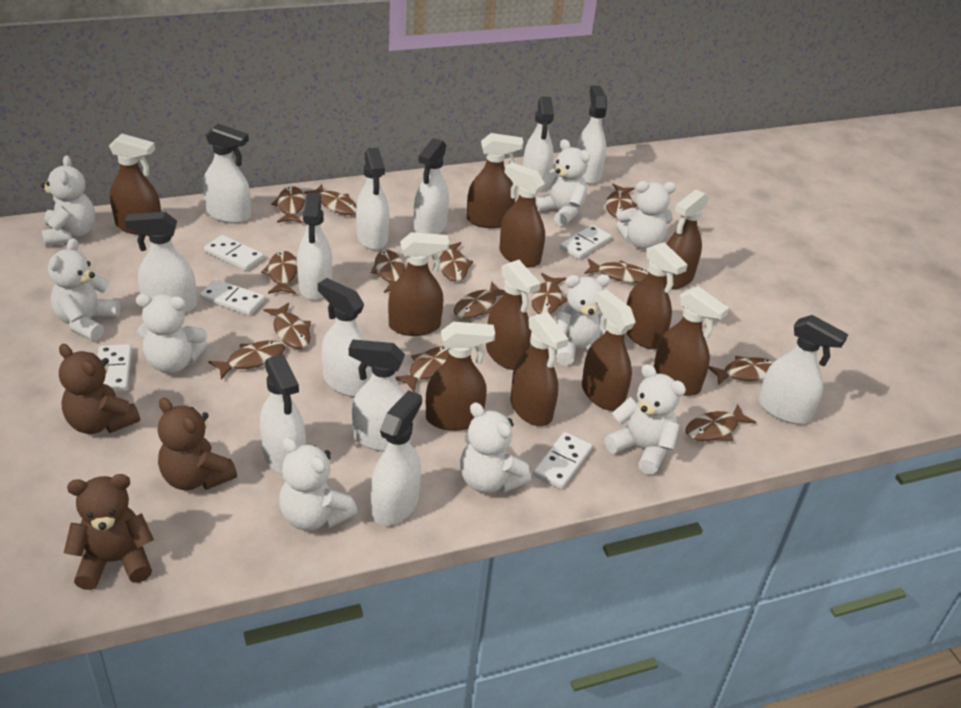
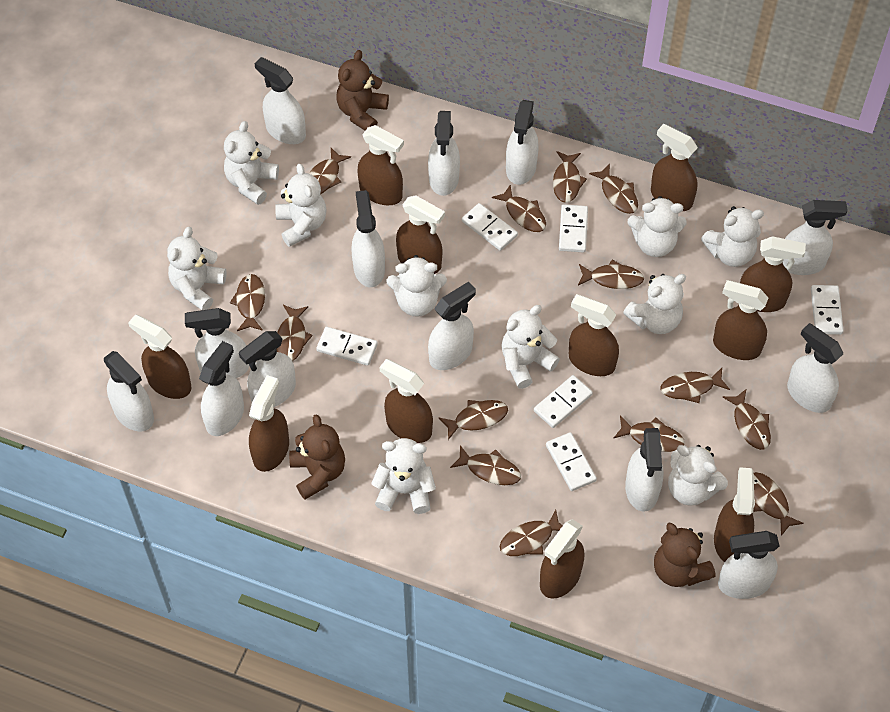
white domino: [97,344,132,392] [200,279,265,316] [204,235,264,271] [533,432,592,489] [560,225,611,259] = 5 -> [316,327,378,366] [462,203,518,251] [534,375,593,428] [546,432,597,491] [559,204,588,253] [811,285,844,335] = 6
white spray bottle: [125,212,197,313] [203,124,251,223] [260,354,306,474] [297,193,332,300] [318,278,372,397] [349,339,413,452] [356,148,389,250] [371,390,422,525] [413,138,449,234] [523,96,554,190] [577,85,607,184] [758,315,848,424] = 12 -> [104,351,154,431] [185,308,249,378] [199,341,244,436] [239,331,296,407] [255,57,306,144] [351,190,385,287] [428,111,460,196] [428,282,476,370] [506,100,539,185] [625,428,663,512] [718,531,779,599] [783,200,848,275] [787,323,843,413] = 13
white teddy bear: [41,155,95,246] [48,238,120,341] [136,294,208,373] [279,437,358,530] [460,402,531,493] [535,139,590,227] [555,274,611,366] [605,364,686,475] [616,181,676,250] = 9 -> [167,227,227,310] [224,121,279,205] [275,164,326,247] [371,438,436,514] [387,255,447,317] [501,305,560,389] [623,274,686,334] [628,196,687,257] [668,445,728,506] [701,206,764,267] = 10

